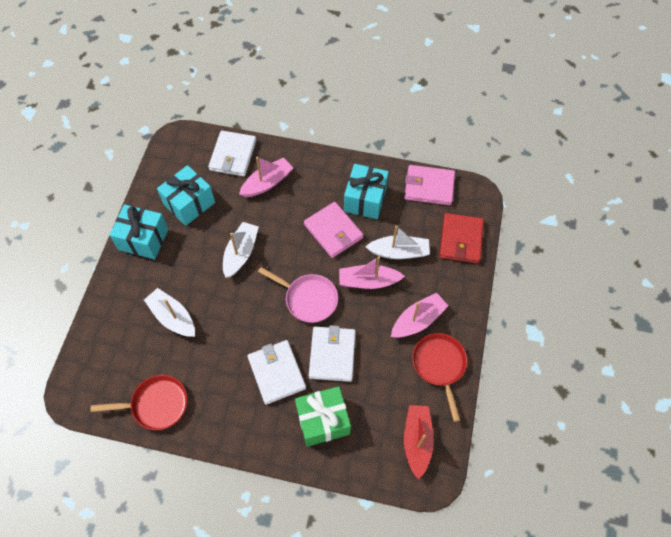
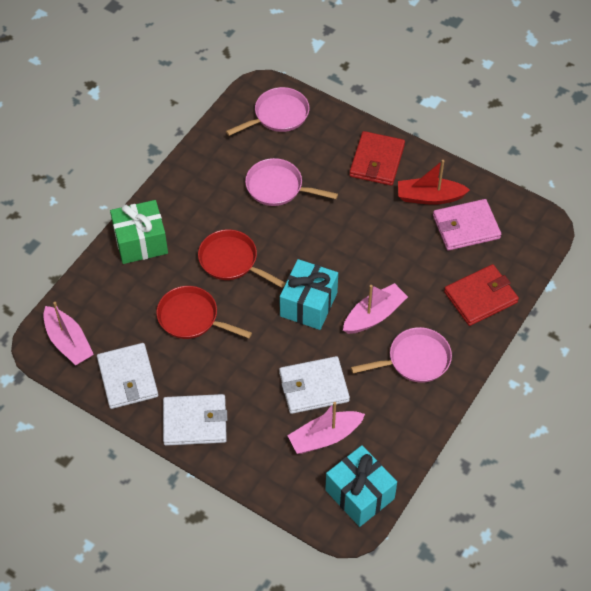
pink pan: [258,267,338,323] = 1 -> [226,87,309,136] [245,158,338,206] [351,327,452,383] = 3
pink wallet: [304,202,363,258] [404,165,455,205] = 2 -> [433,199,501,251] = 1
red wallet: [439,213,484,263] = 1 -> [349,131,405,186] [444,264,519,326] = 2
turquoise gift: [109,204,168,259] [157,165,215,226] [344,164,389,219] = 3 -> [280,259,338,330] [325,445,397,527] = 2
white boat: [144,288,195,337] [223,222,259,278] [365,225,430,259] = 3 -> none = 0

